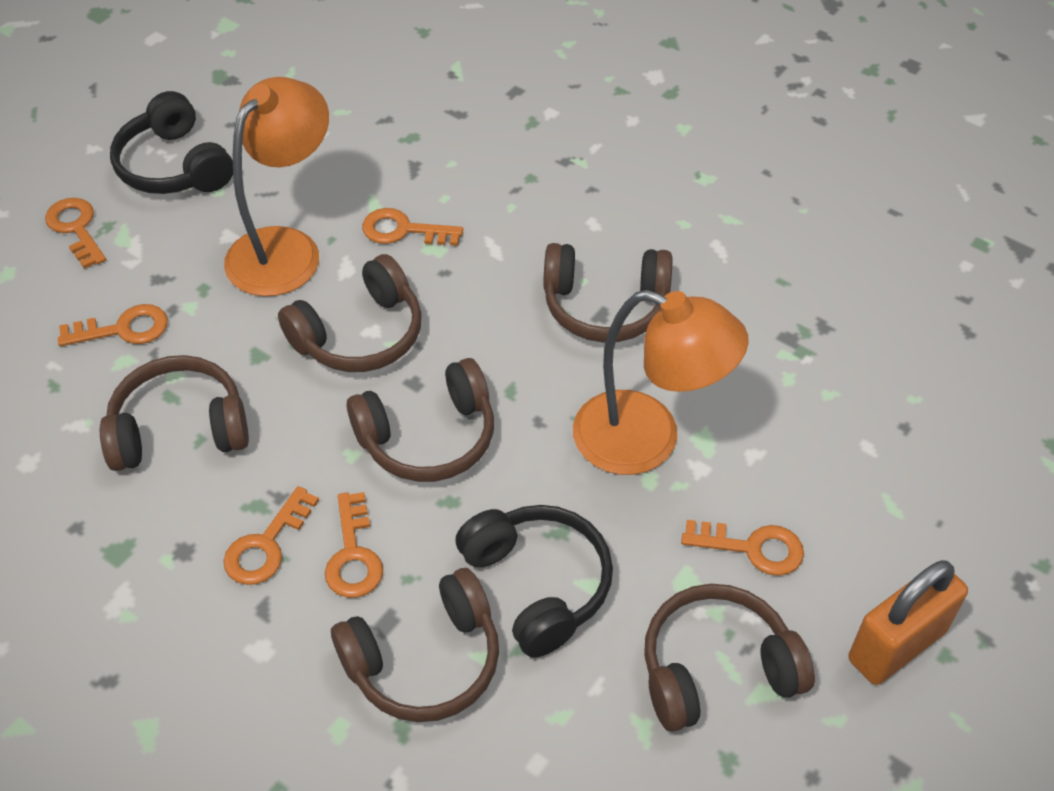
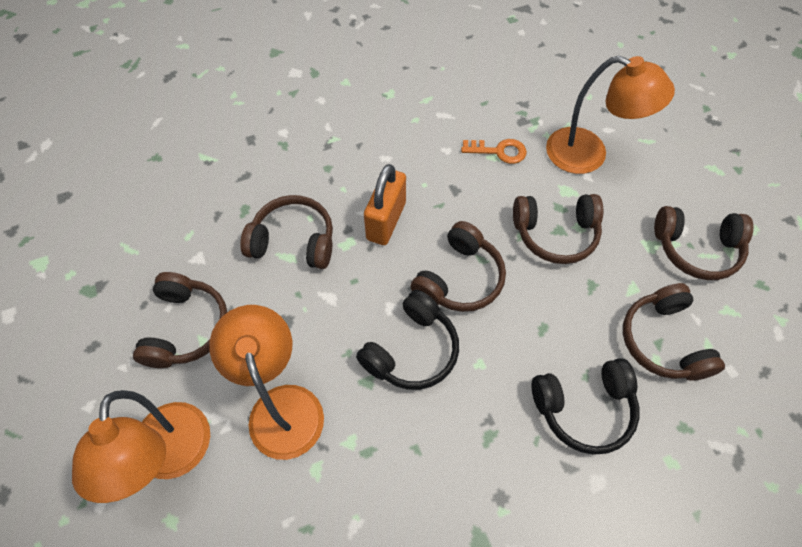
orange key: [45,198,106,269] [58,304,168,346] [223,486,319,585] [325,492,383,598] [362,208,463,246] [681,520,804,576] = 6 -> [461,139,527,164] = 1
orange lamp: [224,77,329,297] [573,290,749,475] = 2 -> [72,390,210,503] [209,305,324,460] [546,56,675,174] = 3

